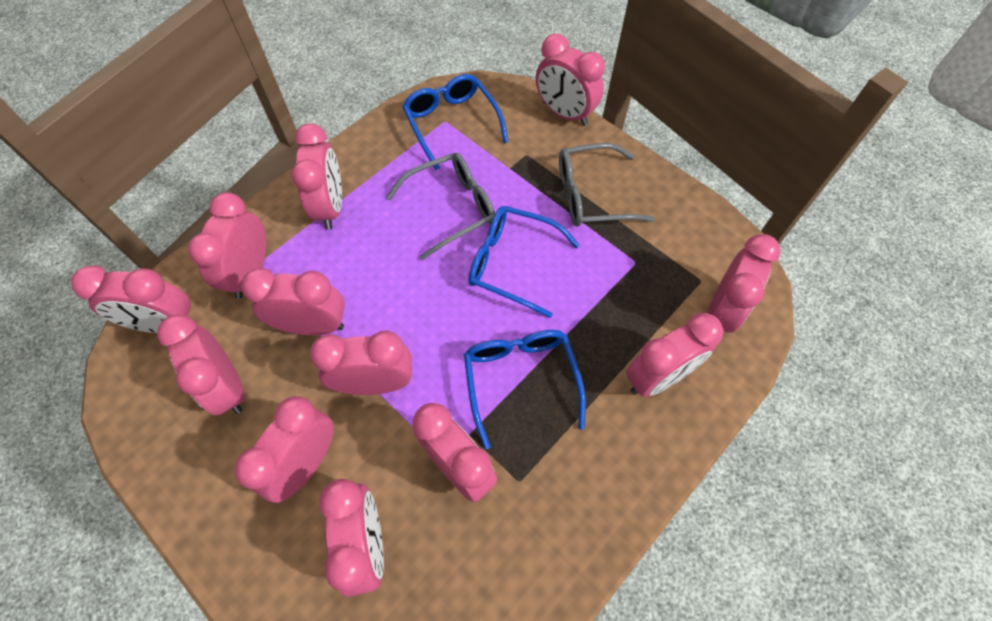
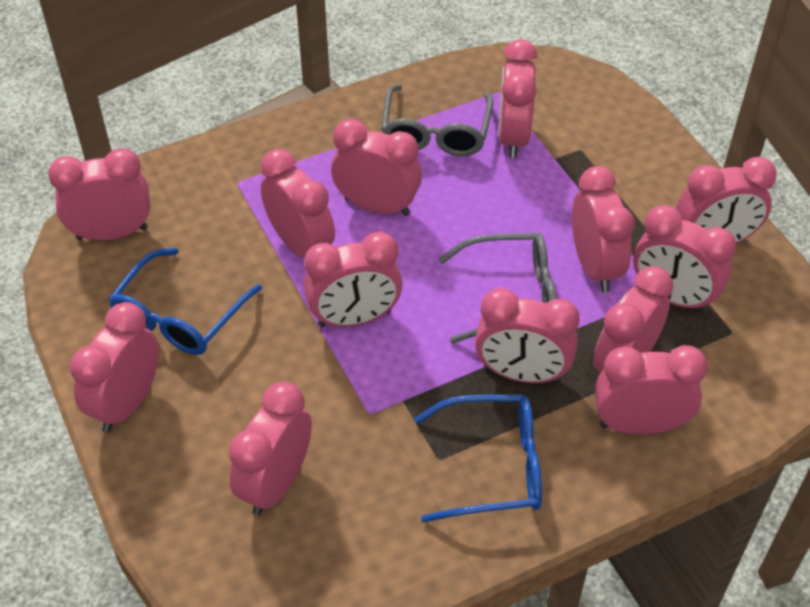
blue glasses: [402,74,508,170] [464,330,586,449] [468,206,580,318] = 3 -> [109,248,262,355] [414,395,542,523] = 2
pink clock: [71,266,191,333] [157,314,245,415] [188,192,266,299] [234,396,334,503] [241,268,345,335] [291,123,342,230] [310,331,412,395] [319,479,384,597] [413,403,497,503] [536,34,605,126] [626,313,723,397] [707,234,781,333] = 12 -> [48,148,150,240] [70,302,159,433] [229,382,312,516] [261,149,335,258] [304,232,403,327] [331,119,422,216] [475,288,580,383] [498,39,538,158] [572,166,635,292] [593,266,673,373] [595,345,708,435] [633,205,736,312] [676,156,777,243] = 13

